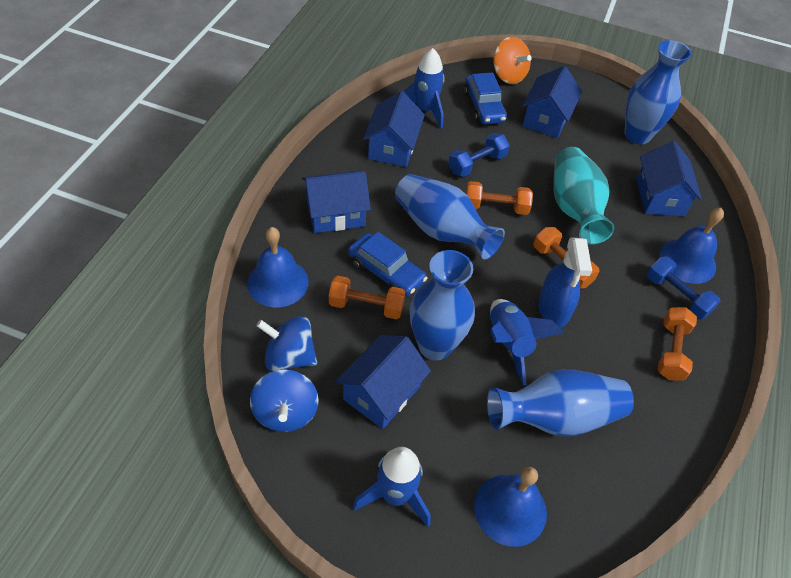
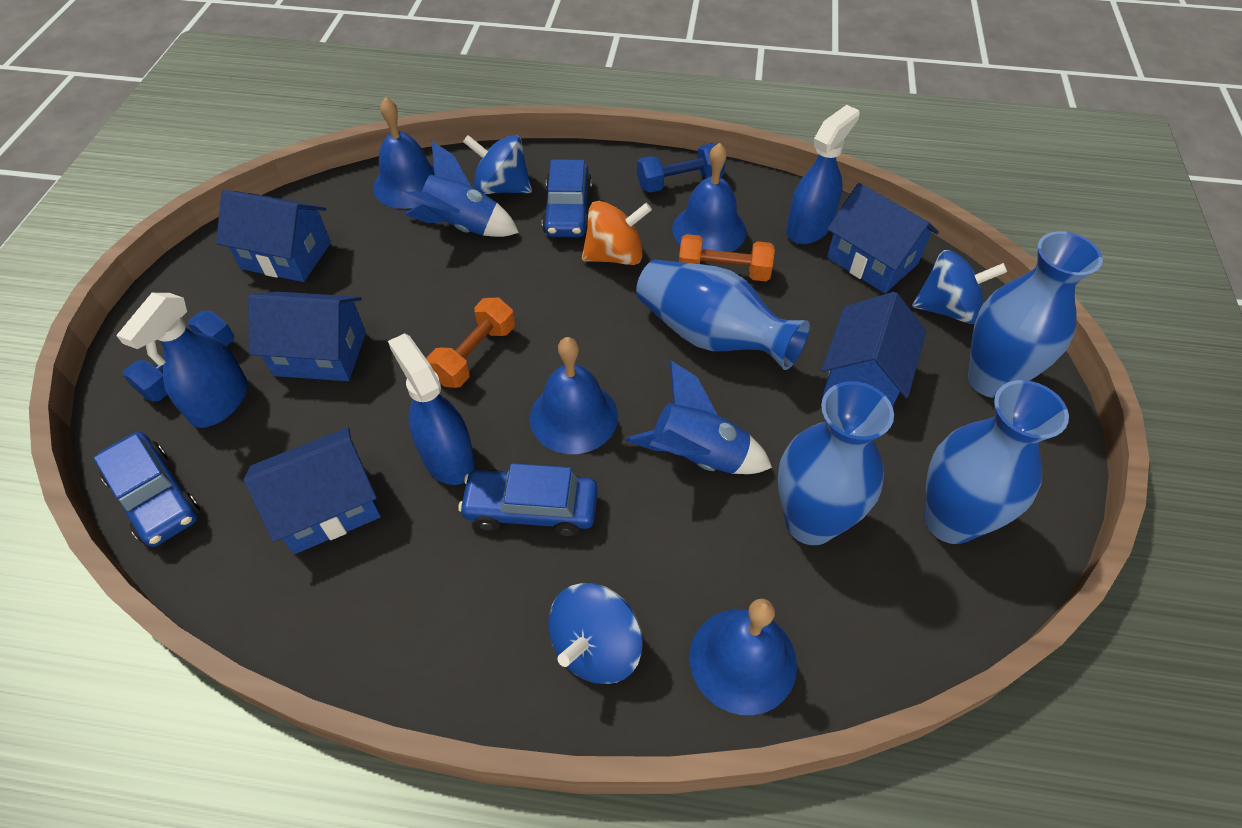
blue bell: [247,227,308,307] [474,467,547,547] [659,208,724,284] = 3 -> [373,97,435,209] [530,337,618,454] [672,143,747,252] [690,599,797,715] = 4
blue car: [348,232,428,297] [464,72,507,125] = 2 -> [94,432,200,547] [458,463,598,536] [542,159,592,237] = 3
blue rocket: [353,447,430,527] [404,48,445,129] [490,299,564,385] = 3 -> [401,141,519,237] [626,361,772,474] = 2
blue spinning top: [250,369,319,432] [256,316,317,371] = 2 -> [463,135,532,194] [548,583,643,684] [912,250,1007,324] = 3
blue spray bottle: [538,238,592,328] = 1 -> [116,293,248,428] [388,333,475,485] [786,105,860,244] = 3
orange dumbbell: [329,276,405,319] [466,181,533,215] [533,227,599,289] [657,307,697,381] = 4 -> [426,298,515,388] [679,234,775,281] = 2
turquoise vase: [553,147,614,244] = 1 -> none = 0

